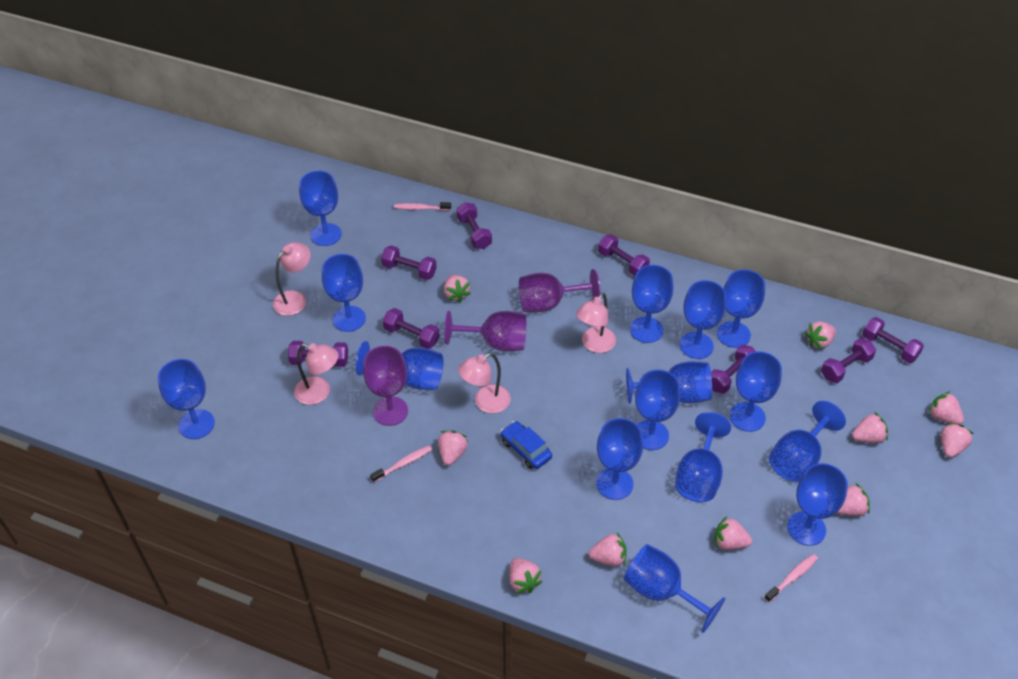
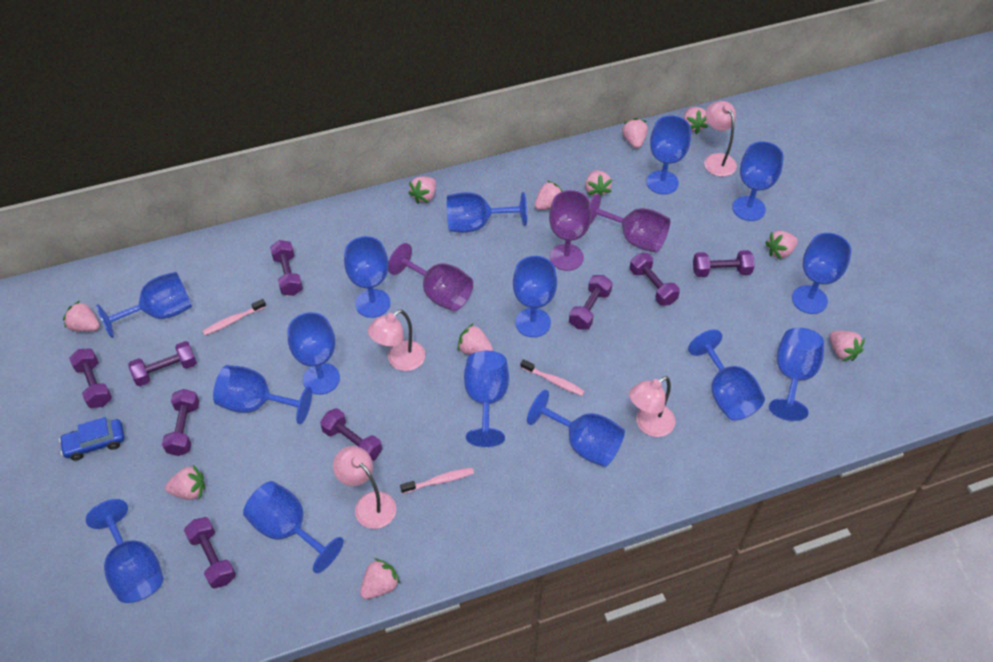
pink strawberry: [438,431,468,466] [444,275,471,303] [510,558,543,593] [589,533,627,566] [715,516,752,550] [804,321,836,350] [837,483,870,516] [852,412,888,443] [928,392,964,425] [941,423,974,458] = 10 -> [63,301,100,332] [165,465,205,500] [360,558,400,599] [408,176,436,204] [457,324,493,355] [535,180,562,210] [585,170,612,197] [622,118,648,149] [683,107,708,134] [765,231,798,259] [830,331,865,361] = 11
purple dumbbell: [288,341,348,367] [381,245,437,280] [383,308,440,349] [457,202,492,249] [598,234,650,276] [711,345,756,394] [821,338,876,383] [862,317,924,363] = 8 -> [69,348,112,408] [128,341,197,386] [162,389,199,456] [184,517,236,589] [270,240,303,296] [320,408,382,461] [569,275,612,330] [630,253,680,306] [693,250,755,277] = 9

